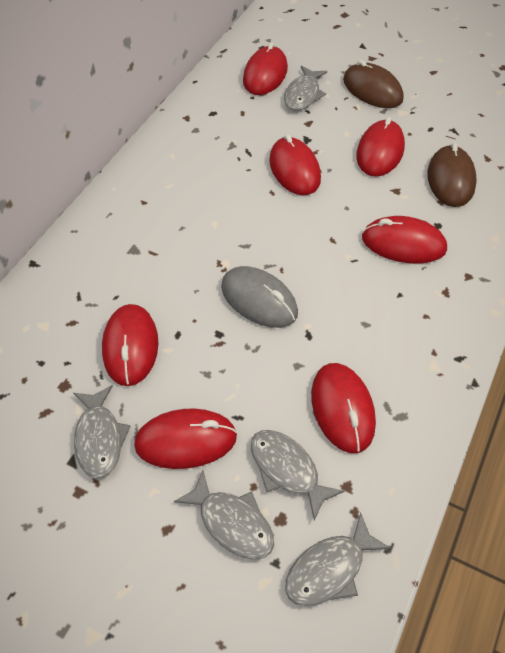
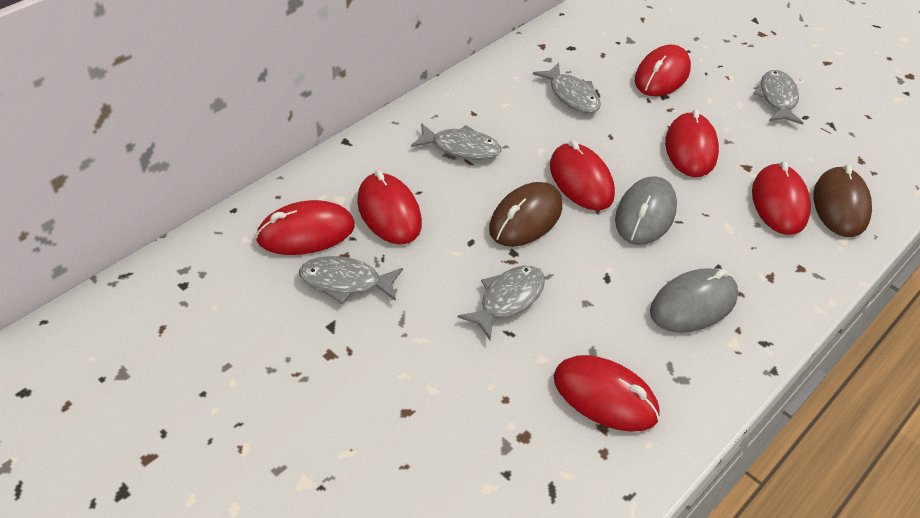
grey mouse: [221,266,298,328] = 1 -> [615,176,677,245] [650,268,738,333] = 2

